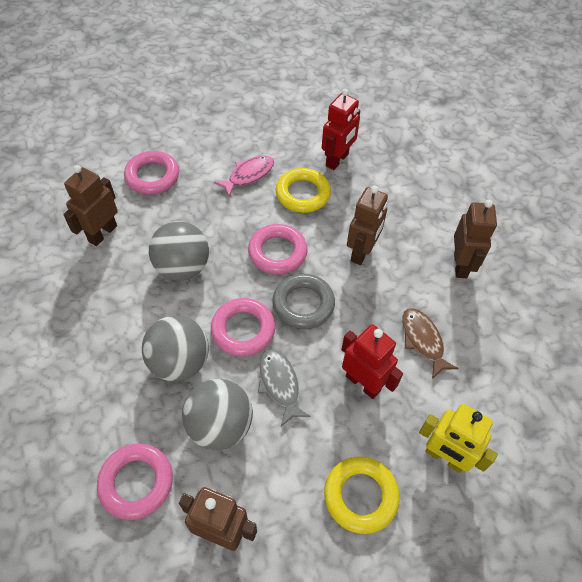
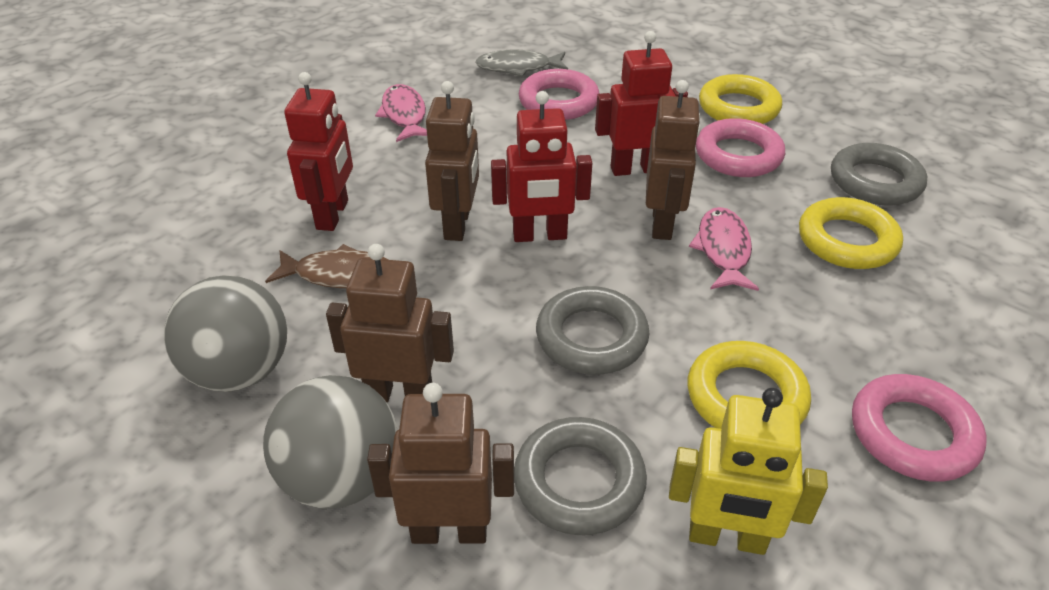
grey ball: [142,315,209,381] [149,221,209,281] [182,379,253,450] = 3 -> [164,276,287,392] [263,375,397,509] = 2
grey ring: [272,273,335,329] = 1 -> [514,417,647,535] [536,286,649,375] [831,143,927,205] = 3
pink fish: [214,155,274,196] = 1 -> [375,84,427,142] [689,207,759,291] = 2
pink ring: [97,443,173,520] [124,151,179,195] [211,298,275,356] [248,224,308,274] = 4 -> [519,69,600,120] [696,118,785,177] [852,374,986,482] = 3
red robot: [322,89,360,170] [341,324,403,399] = 2 -> [284,72,353,231] [491,91,592,242] [595,31,688,176] = 3
yellow ring: [276,168,331,213] [324,456,400,534] = 2 -> [687,341,811,429] [699,74,782,124] [799,197,903,269] = 3

